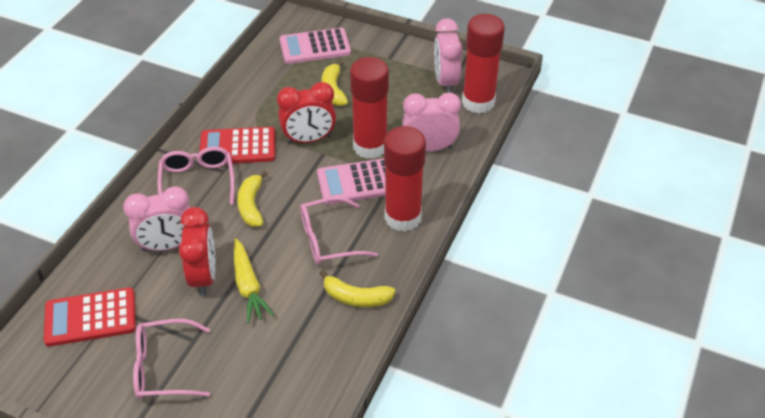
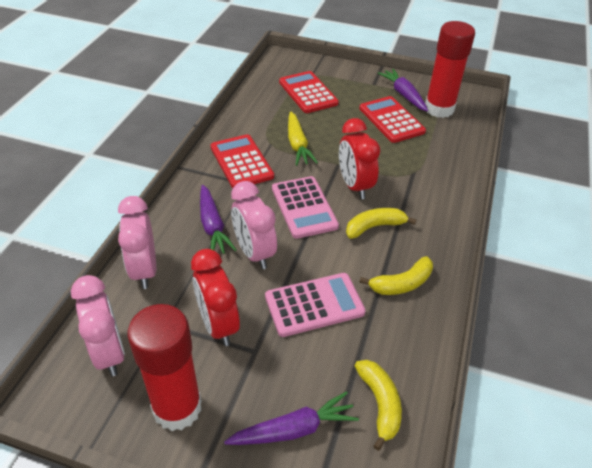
pink glasses: [133,319,210,399] [157,147,235,205] [300,197,378,265] = 3 -> none = 0
purple carrot: none = 0 -> [200,185,236,254] [224,391,359,445] [378,69,428,111] = 3
red calculator: [44,287,136,347] [200,127,275,164] = 2 -> [211,134,274,188] [279,71,339,113] [359,96,426,143] = 3
red glue stick: [350,57,389,159] [384,126,426,232] [462,14,505,113] = 3 -> [127,304,202,431] [425,21,475,118] = 2

